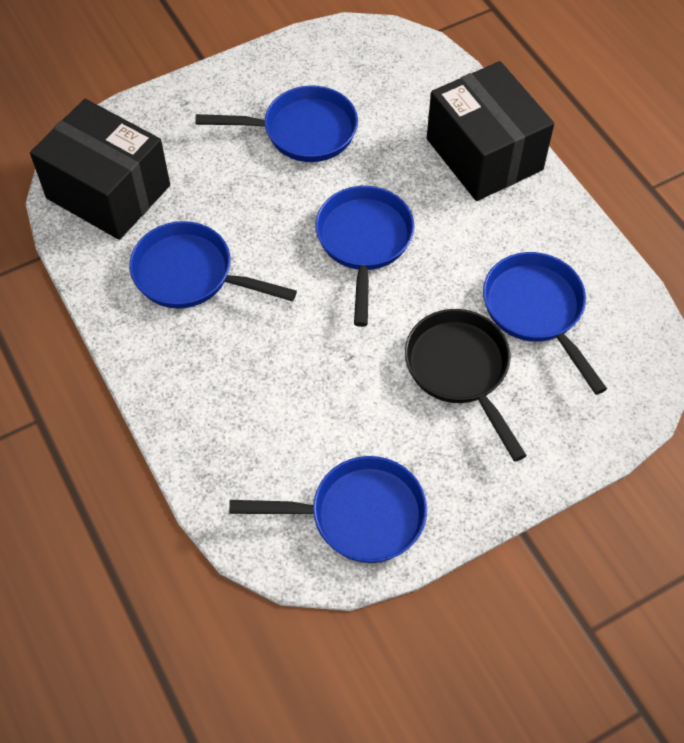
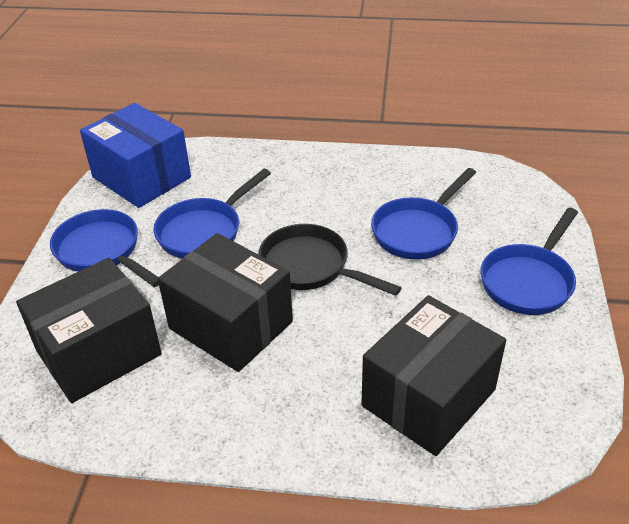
black box: [30,99,170,240] [427,61,554,201] = 2 -> [16,258,162,403] [158,233,293,372] [361,295,506,456] = 3
blue box: none = 0 -> [80,103,191,208] = 1
blue pan: [129,221,297,309] [196,85,358,162] [229,456,427,563] [315,186,415,327] [483,252,607,395] = 5 -> [50,209,159,287] [153,169,271,259] [371,168,476,260] [480,208,578,315] = 4

